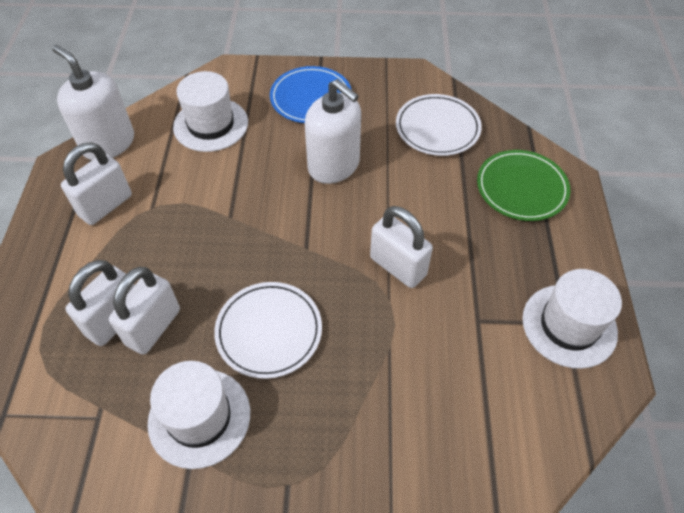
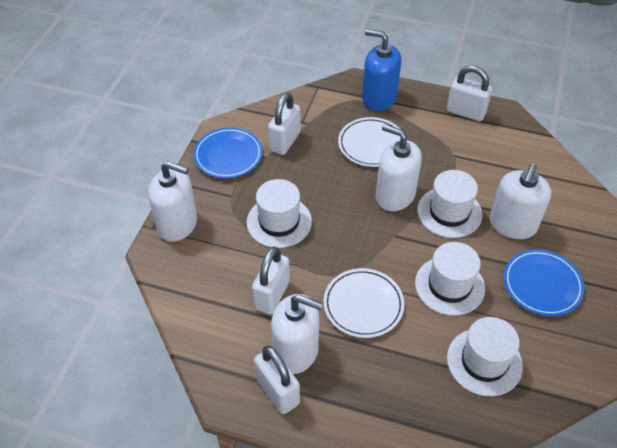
blue plate: [270,66,352,123] = 1 -> [193,127,263,178] [504,249,585,316] = 2
blue soap dispenser: none = 0 -> [362,29,401,111] = 1
green plate: [477,150,570,221] = 1 -> none = 0
white hat: [147,361,250,469] [173,71,248,152] [522,269,622,369] = 3 -> [247,179,312,248] [415,242,485,316] [417,170,482,238] [447,317,523,396] = 4
white soap dispenser: [52,45,134,160] [305,79,361,184] = 2 -> [148,161,197,242] [271,294,323,374] [376,124,422,211] [490,164,551,239] = 4

